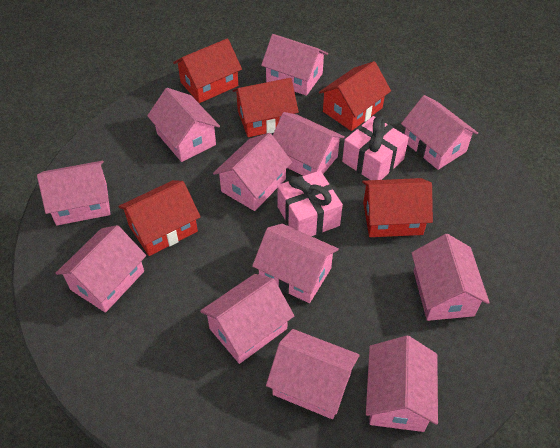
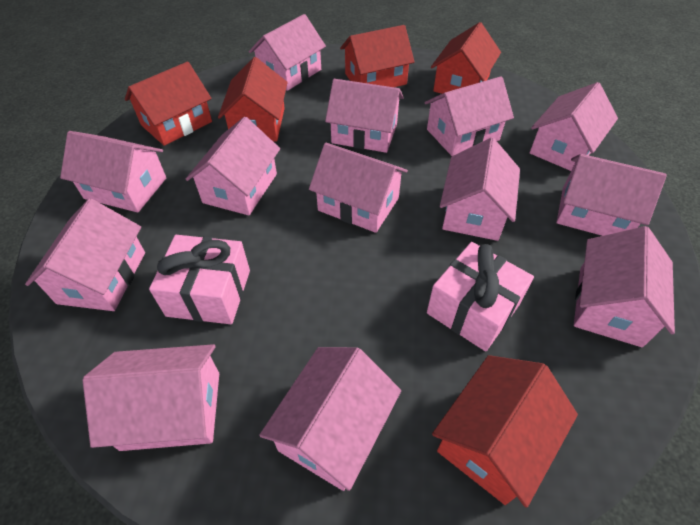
pink house: [37,161,110,226] [56,225,146,313] [147,88,220,162] [200,274,294,364] [213,133,292,211] [252,224,339,303] [261,34,328,96] [266,329,360,419] [273,112,345,176] [366,335,438,432] [401,95,478,170] [411,234,490,321] = 12 -> [25,198,145,311] [60,131,166,213] [83,344,219,451] [186,117,280,215] [249,14,326,91] [259,347,401,491] [309,143,408,233] [325,79,404,153] [425,76,514,156] [440,138,520,241] [530,82,618,171] [557,154,667,236] [574,226,675,347] = 13

